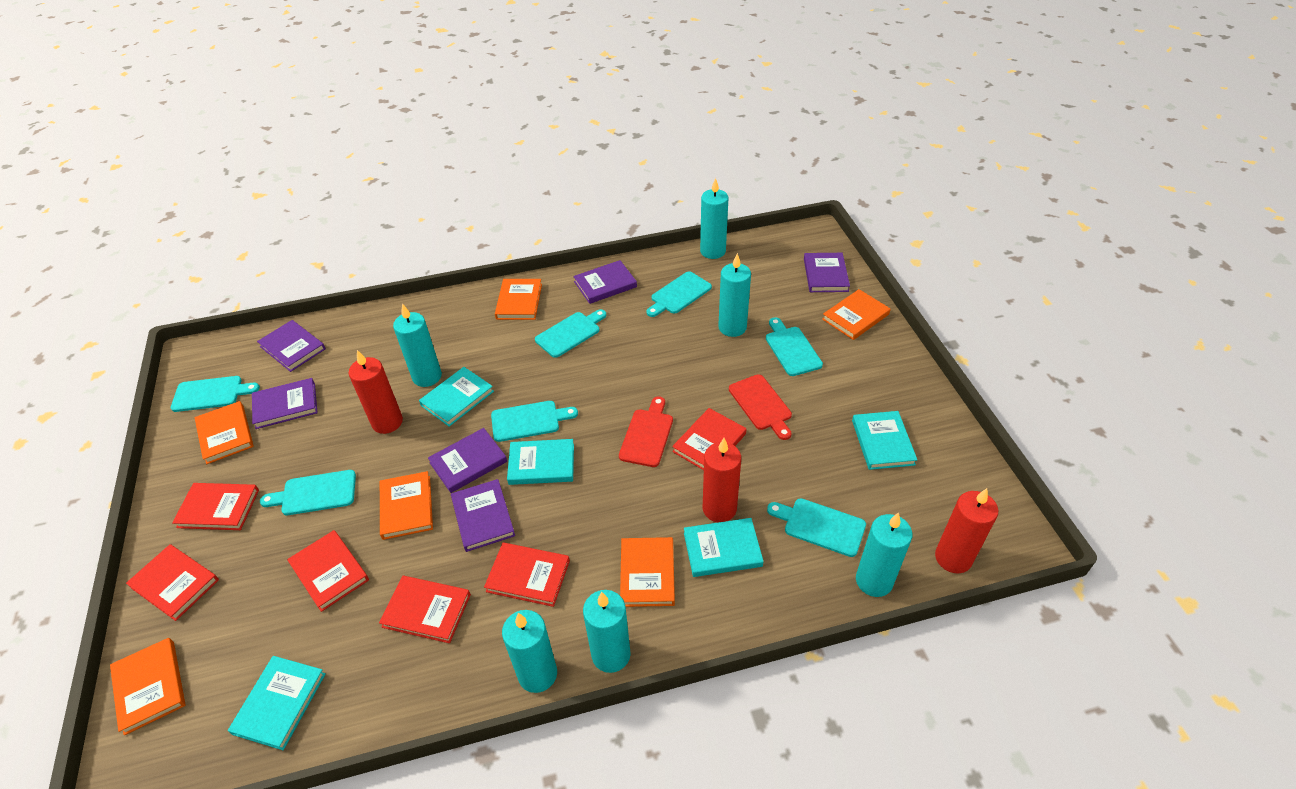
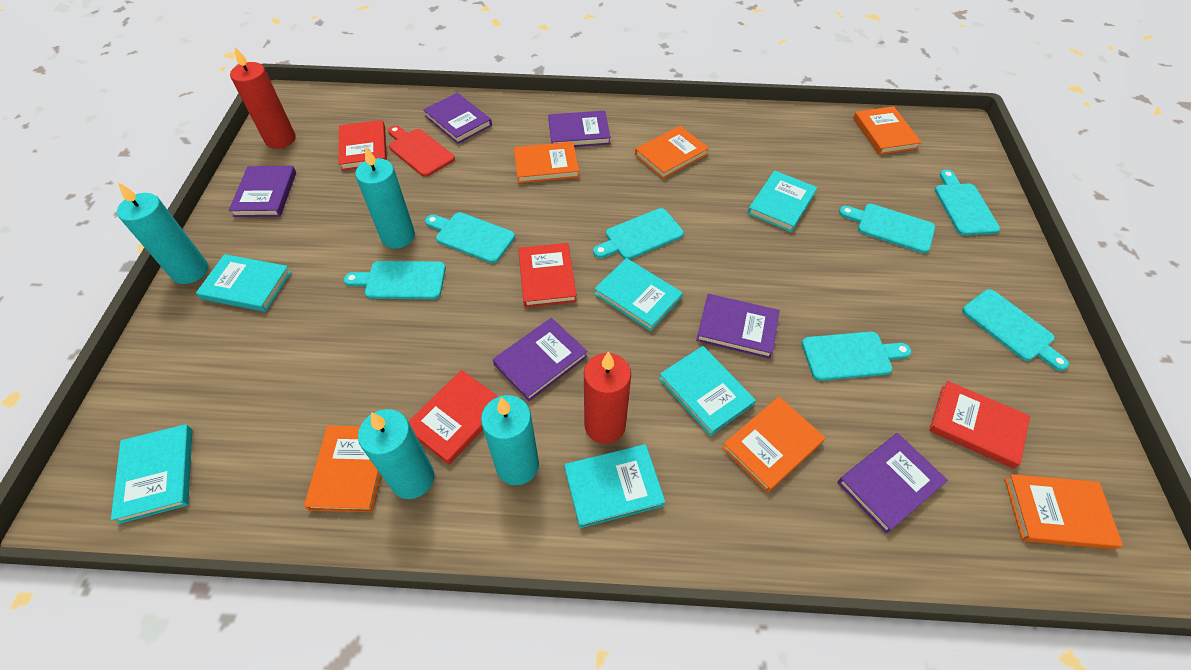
red book: [126,544,219,621] [172,483,259,530] [287,530,369,612] [379,576,471,643] [484,543,570,607] [672,408,746,470] = 6 -> [339,120,387,171] [408,370,499,465] [518,243,577,307] [929,381,1030,469] = 4
red candle: [349,350,403,434] [703,438,741,522] [935,488,998,573] = 3 -> [230,47,296,149] [584,352,631,444] = 2
red cutting board: [619,396,673,467] [729,374,792,440] = 2 -> [388,125,455,177] = 1
turquoise book: [228,656,326,750] [419,367,494,427] [507,439,574,485] [684,518,764,577] [852,411,917,470] = 5 -> [111,424,192,524] [196,254,291,312] [565,444,665,528] [594,258,683,331] [659,346,756,436] [748,171,817,232] = 6
turquoise candle: [393,304,442,387] [502,610,557,693] [583,590,631,673] [700,178,728,259] [718,253,751,337] [856,512,912,597] = 6 -> [117,182,208,284] [355,146,415,249] [358,409,434,499] [481,395,539,485] = 4

